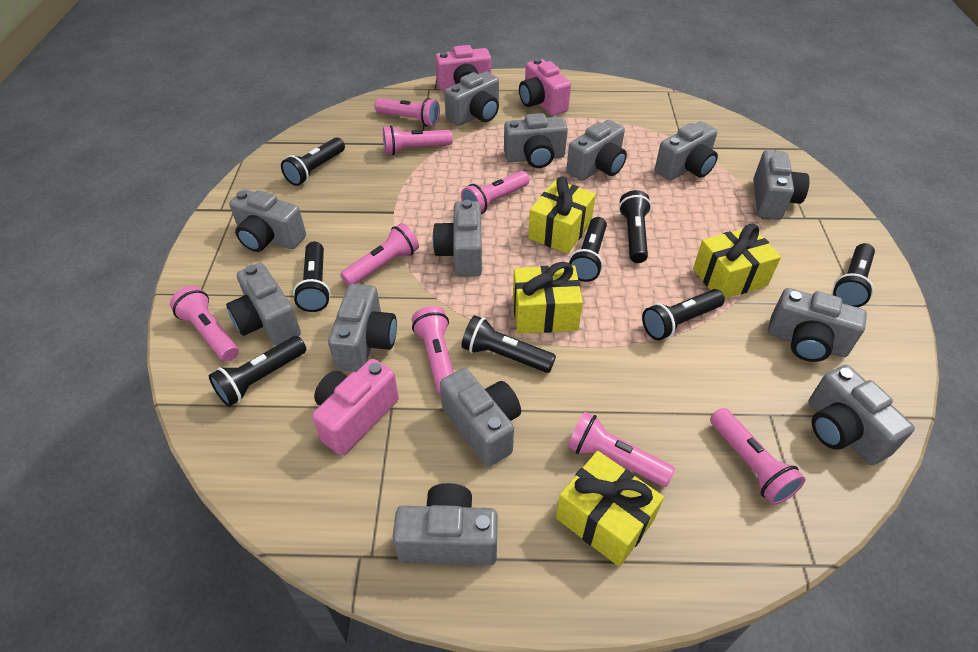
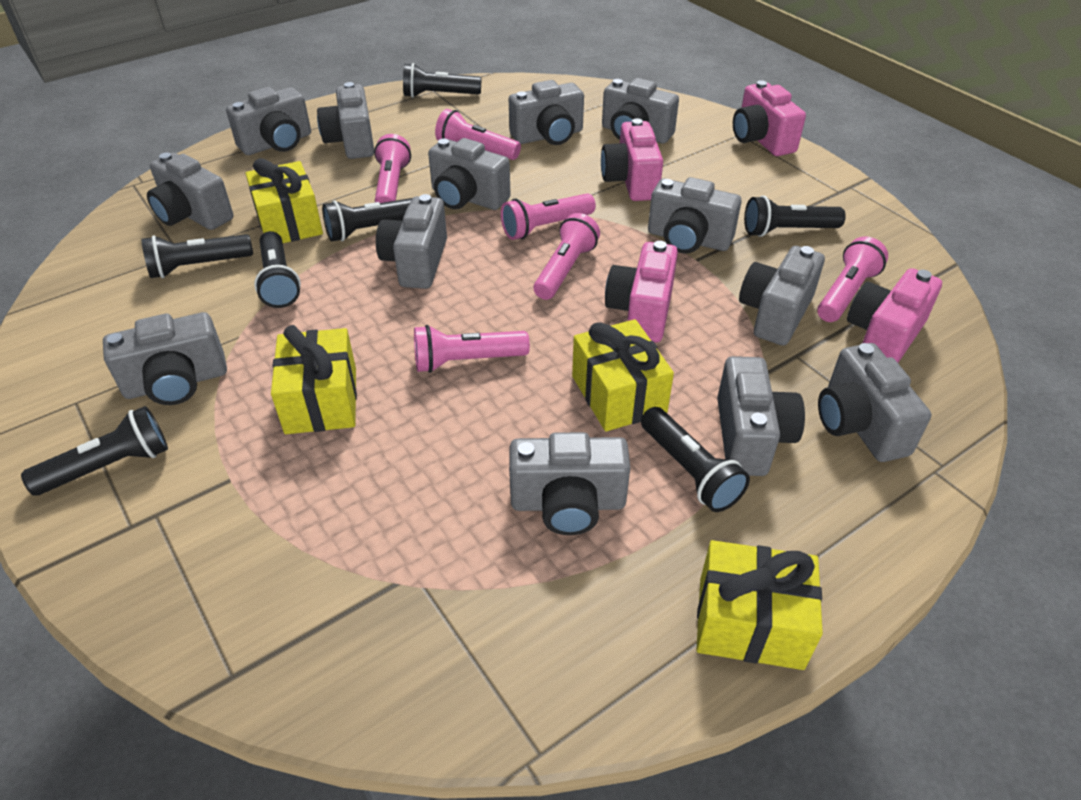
black flashlight: [209,336,306,407] [281,137,345,186] [293,242,331,312] [461,315,556,373] [569,217,607,282] [619,190,651,263] [642,289,725,340] [833,243,875,307] = 8 -> [21,406,168,496] [141,234,253,278] [254,231,301,308] [322,198,412,242] [403,63,481,98] [641,407,750,512] [744,196,846,237] = 7
pink camera: [312,359,399,455] [435,45,491,91] [519,58,571,116] = 3 -> [601,118,663,201] [605,241,678,343] [733,80,806,156] [847,268,942,363] = 4
pink flashlight: [170,286,239,362] [340,223,419,286] [375,98,440,126] [383,125,453,155] [412,306,454,396] [461,171,529,214] [567,412,675,487] [710,408,806,505] = 8 -> [374,134,411,203] [414,325,530,373] [435,109,521,160] [501,193,596,240] [533,213,600,300] [817,236,888,322] = 6

